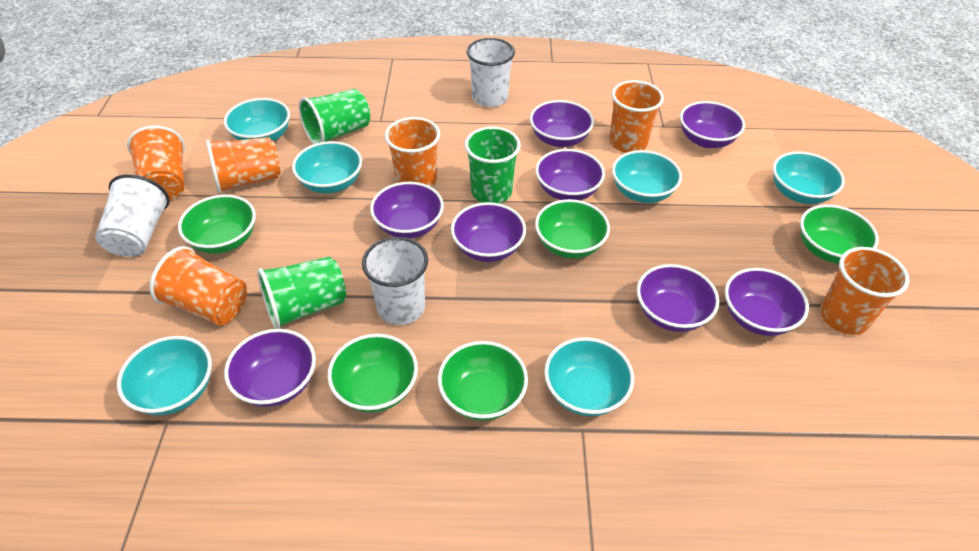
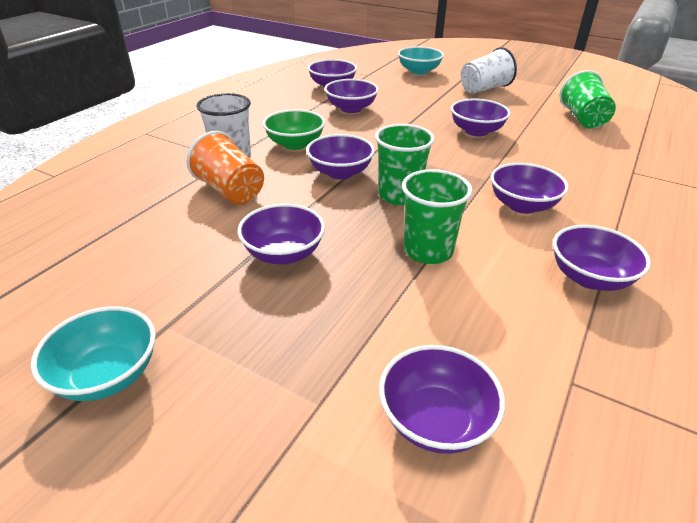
green bowl: [178,195,256,254] [327,334,418,413] [438,341,528,421] [535,199,610,259] [800,204,879,264] = 5 -> [263,109,325,150] = 1
orange cup: [127,125,185,201] [150,246,247,325] [206,137,280,194] [385,117,440,188] [609,80,664,153] [820,247,910,335] = 6 -> [187,131,264,205] = 1
turquoise bowl: [117,336,212,415] [224,98,290,141] [292,141,362,193] [544,337,634,416] [612,150,682,203] [773,151,845,204] = 6 -> [31,306,156,401] [398,46,444,75] = 2
white cup: [95,174,170,257] [362,237,428,325] [467,38,515,107] = 3 -> [196,93,251,158] [461,47,517,94] = 2

